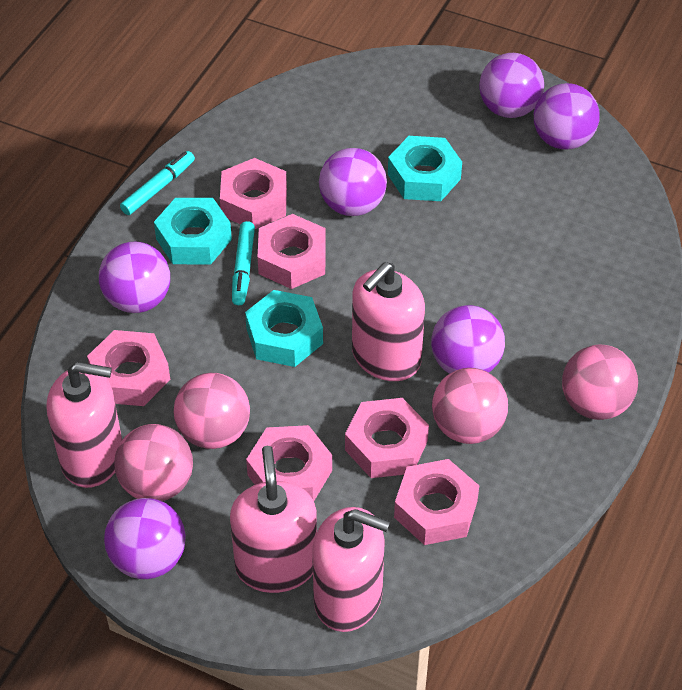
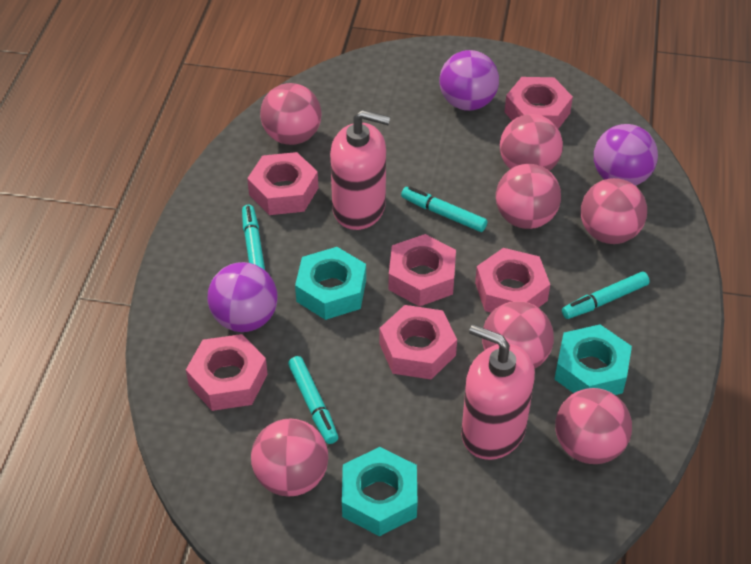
pink ball: [114,424,193,501] [174,373,250,449] [432,368,508,444] [562,345,638,420] = 4 -> [251,419,328,497] [260,83,322,145] [482,301,554,369] [496,164,561,229] [500,114,563,171] [556,388,632,464] [581,178,647,244] = 7
pink soap dispenser: [47,362,122,488] [230,446,317,593] [312,507,390,632] [352,262,425,381] = 4 -> [330,110,390,230] [461,325,535,460] = 2
purple ball: [99,241,170,313] [104,498,186,579] [319,148,387,216] [431,305,505,374] [479,53,544,118] [534,83,600,150] = 6 -> [208,262,277,332] [439,50,499,111] [594,124,658,186] = 3
turquoise marker: [120,151,195,215] [232,221,255,305] = 2 -> [242,205,265,270] [288,356,338,444] [401,187,487,232] [562,272,650,319] = 4

